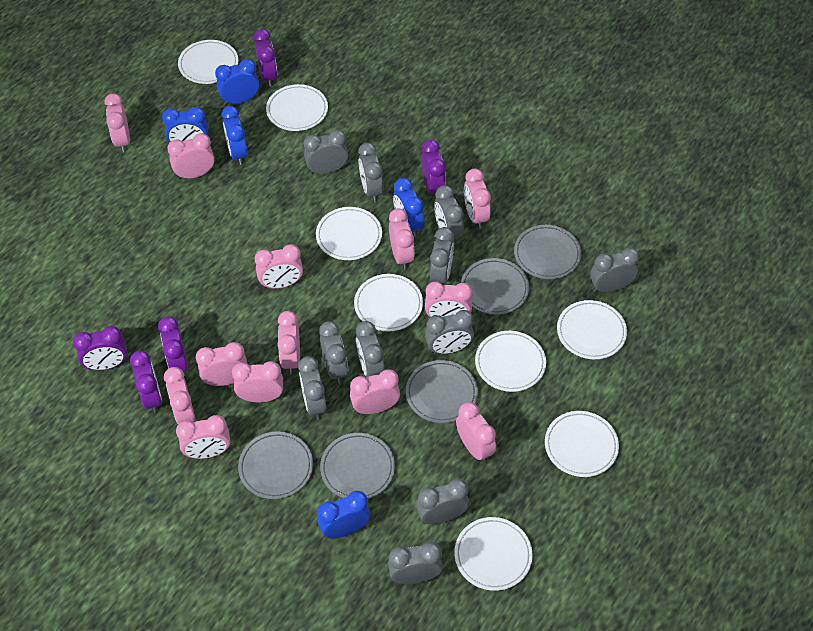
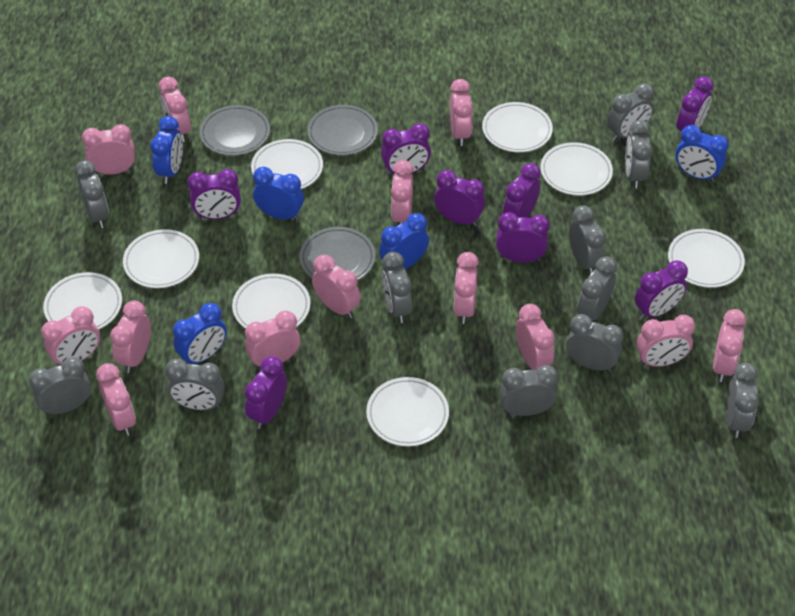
grey plate: [238,432,313,499] [320,433,395,499] [406,360,478,423] [461,258,529,315] [514,225,581,279] = 5 -> [199,105,270,156] [299,227,375,280] [307,105,378,155] = 3
purple clock: [73,326,127,370] [130,350,162,413] [158,316,188,372] [254,29,277,87] [421,140,446,199] = 5 -> [188,169,241,219] [245,356,287,429] [381,123,431,176] [434,170,485,227] [496,212,550,263] [503,163,541,218] [635,260,688,320] [677,76,714,140] = 8

